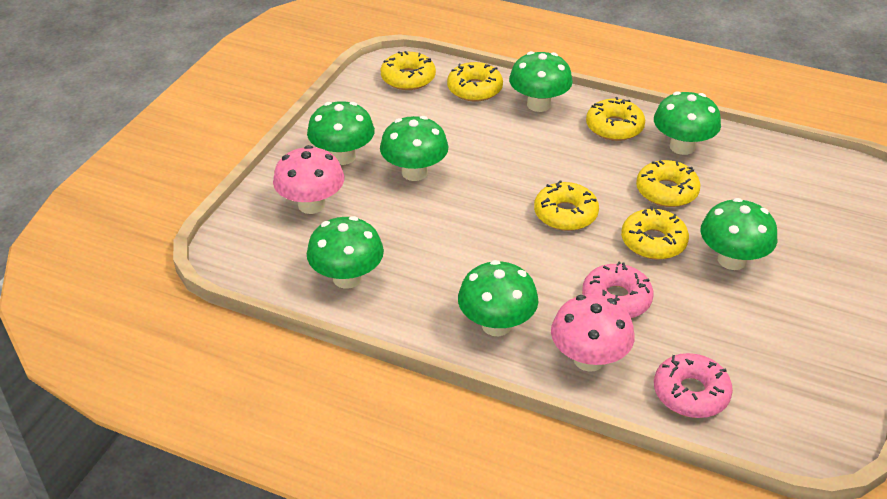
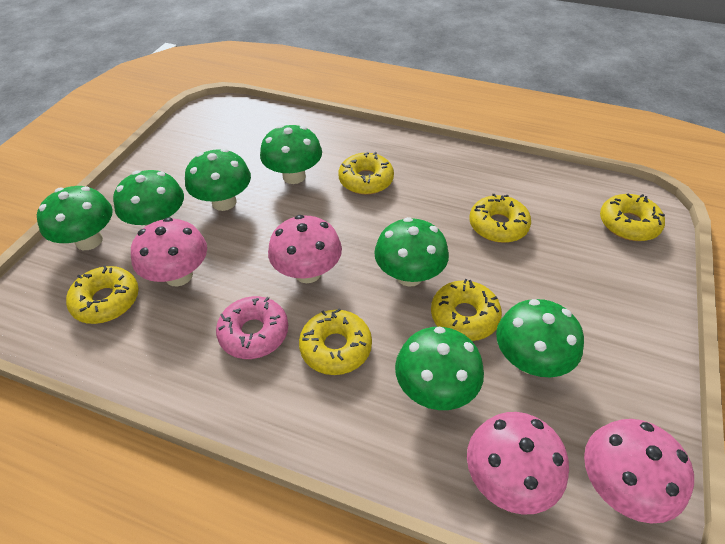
pink donut: [582,261,654,318] [654,353,733,418] = 2 -> [216,296,288,359] = 1
pink mushroom: [273,145,344,214] [551,294,635,372] = 2 -> [131,217,207,286] [268,215,342,283] [467,412,569,515] [584,419,694,523] = 4

